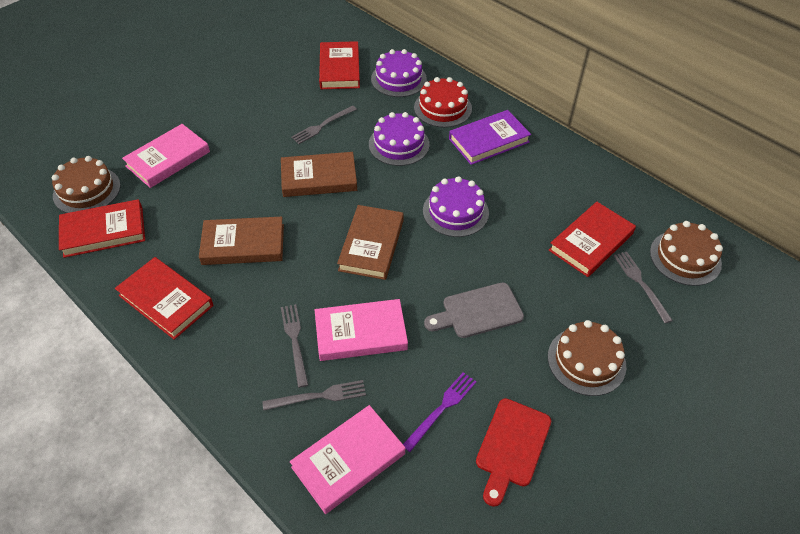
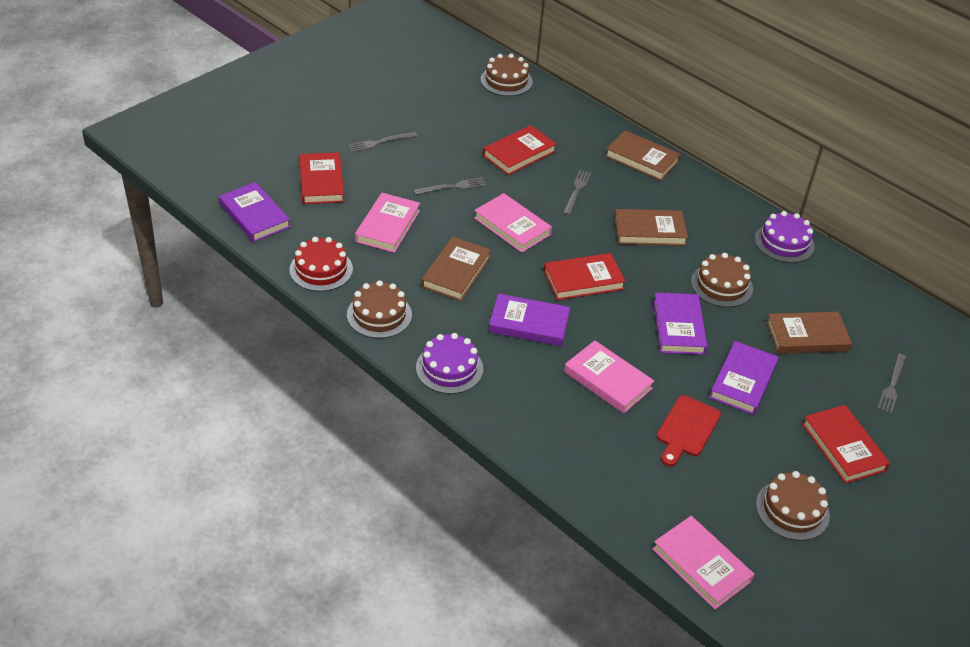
brown book: [199,217,284,265] [281,152,357,197] [337,205,404,280] = 3 -> [421,237,491,301] [605,130,681,181] [614,209,688,246] [766,312,852,354] = 4
brown cake: [52,156,121,213] [548,320,627,396] [650,221,723,286] = 3 -> [347,280,412,338] [481,54,533,96] [691,253,753,307] [756,471,830,541] = 4
grey cutting board: [424,283,524,338] = 1 -> none = 0
pink book: [122,124,210,188] [290,405,405,514] [315,299,408,361] = 3 -> [355,193,420,253] [474,193,552,253] [564,341,654,413] [652,516,754,609] = 4
purple book: [449,110,531,165] = 1 -> [219,182,290,242] [488,294,570,346] [653,293,708,355] [709,341,779,415] = 4
purple cake: [369,112,430,166] [371,49,427,97] [423,176,489,237] = 3 -> [416,333,483,394] [755,211,815,263] = 2
purple fork: [403,372,476,452] = 1 -> none = 0

